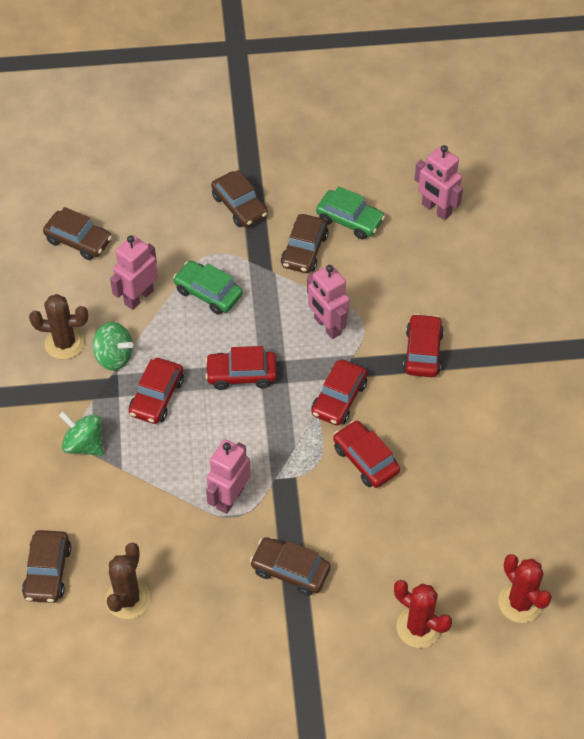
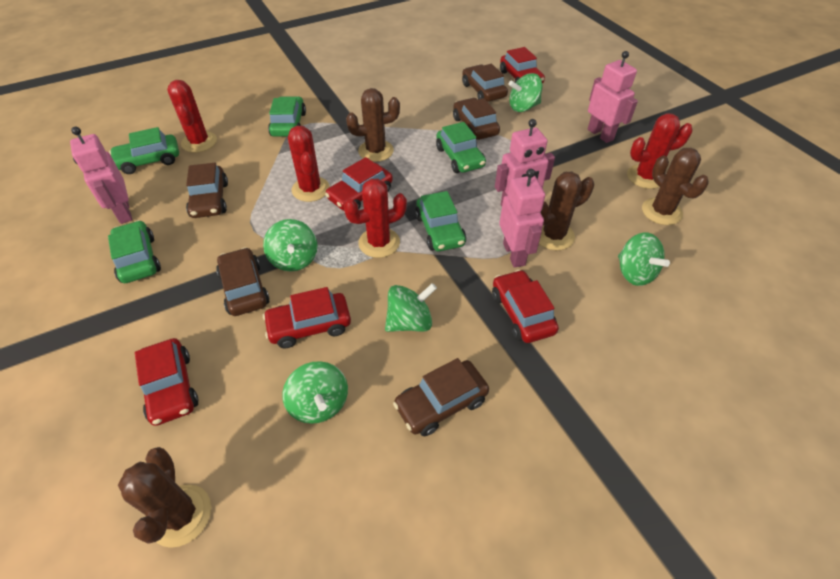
brown cactus: [29,294,88,360] [106,543,150,619] = 2 -> [118,447,211,548] [346,88,400,162] [539,171,594,250] [642,148,709,225] = 4
green car: [173,261,243,315] [316,186,385,239] = 2 -> [108,220,161,283] [109,127,179,174] [268,96,306,137] [415,191,466,252] [436,122,486,173] = 5
green spinning top: [59,411,104,456] [93,322,133,371] = 2 -> [263,219,317,272] [282,361,348,424] [385,283,437,332] [509,73,542,112] [618,232,670,286] = 5
red cactus: [394,580,452,648] [498,554,552,623] = 2 -> [167,80,217,153] [288,126,330,202] [344,178,407,258] [627,113,693,189] = 4

